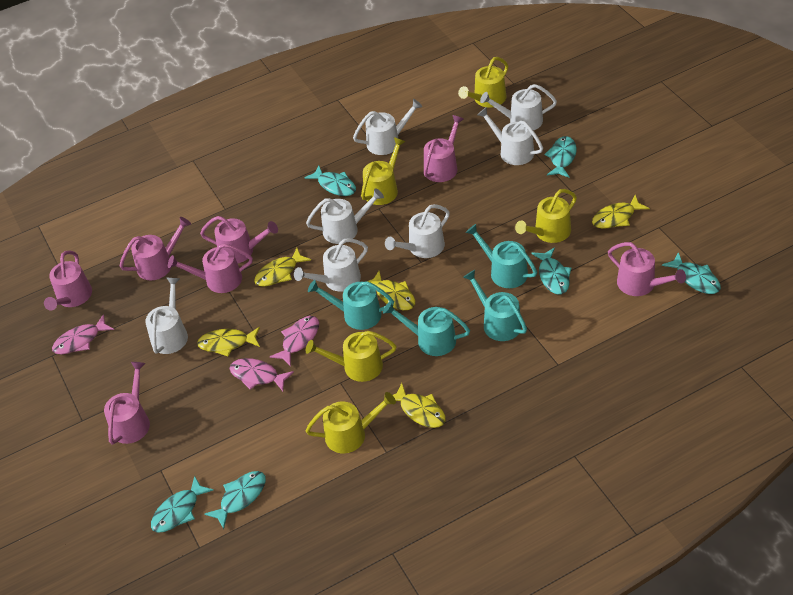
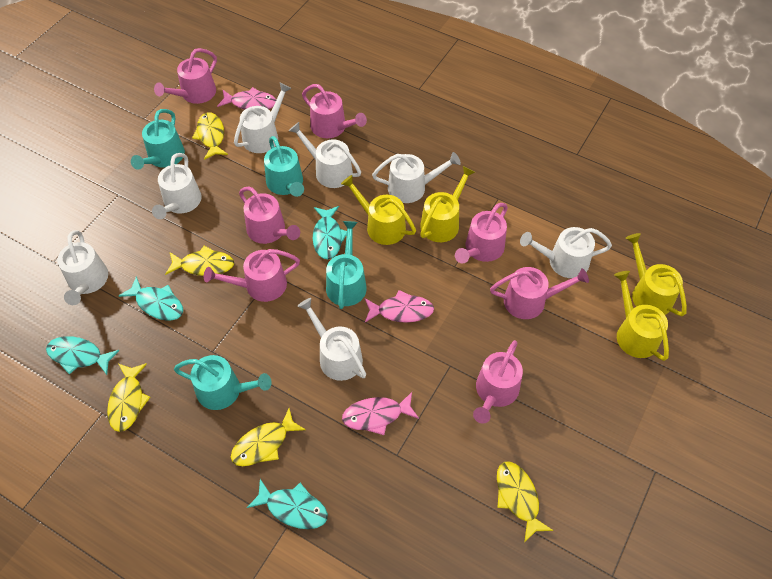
turquoise fish: [151,476,213,533] [204,471,266,529] [304,165,356,196] [532,248,571,294] [544,136,577,178] [662,252,721,294] = 6 -> [46,336,120,375] [119,276,183,321] [247,479,328,529] [313,206,347,259] = 4
yellow watering can: [305,392,396,453] [306,331,396,382] [361,137,406,205] [458,57,508,108] [515,189,577,243] = 5 -> [341,175,416,245] [420,166,475,242] [614,271,669,361] [626,233,687,316] = 4

